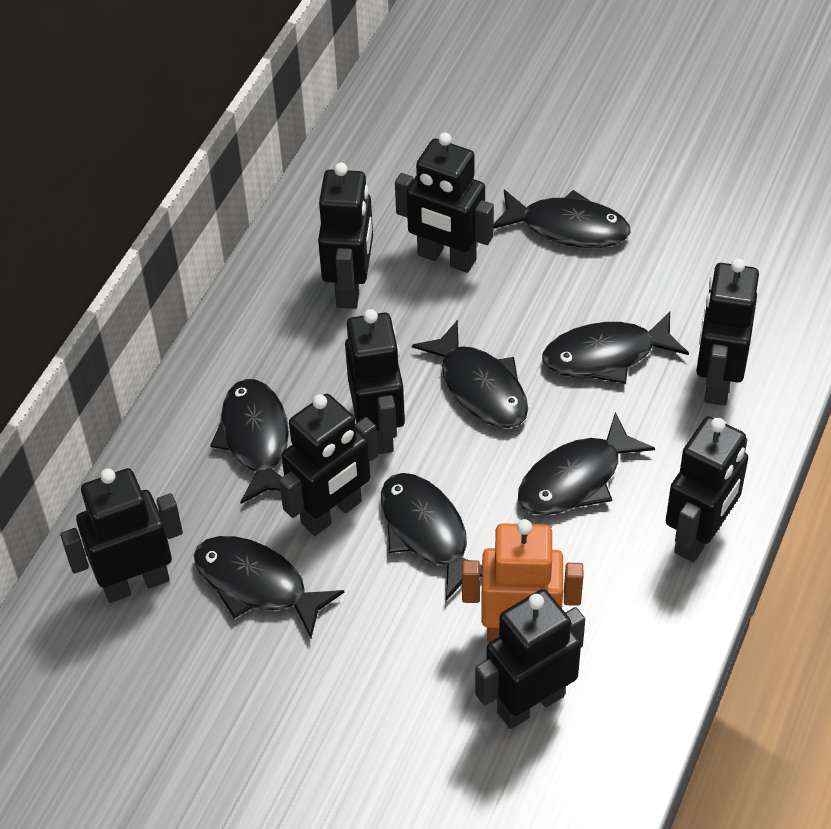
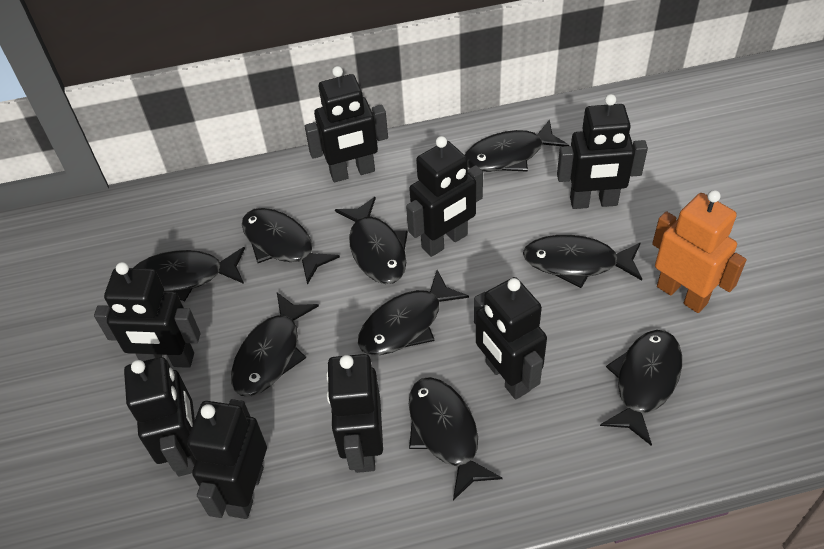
black fish: [194,536,344,638] [210,379,289,504] [381,473,482,601] [412,320,528,428] [494,189,631,248] [518,412,655,515] [542,311,689,384] = 7 -> [133,247,245,301] [231,293,319,396] [242,208,340,285] [335,197,408,284] [358,270,469,355] [409,377,503,501] [465,119,569,172] [523,235,642,288] [600,330,682,446] = 9

